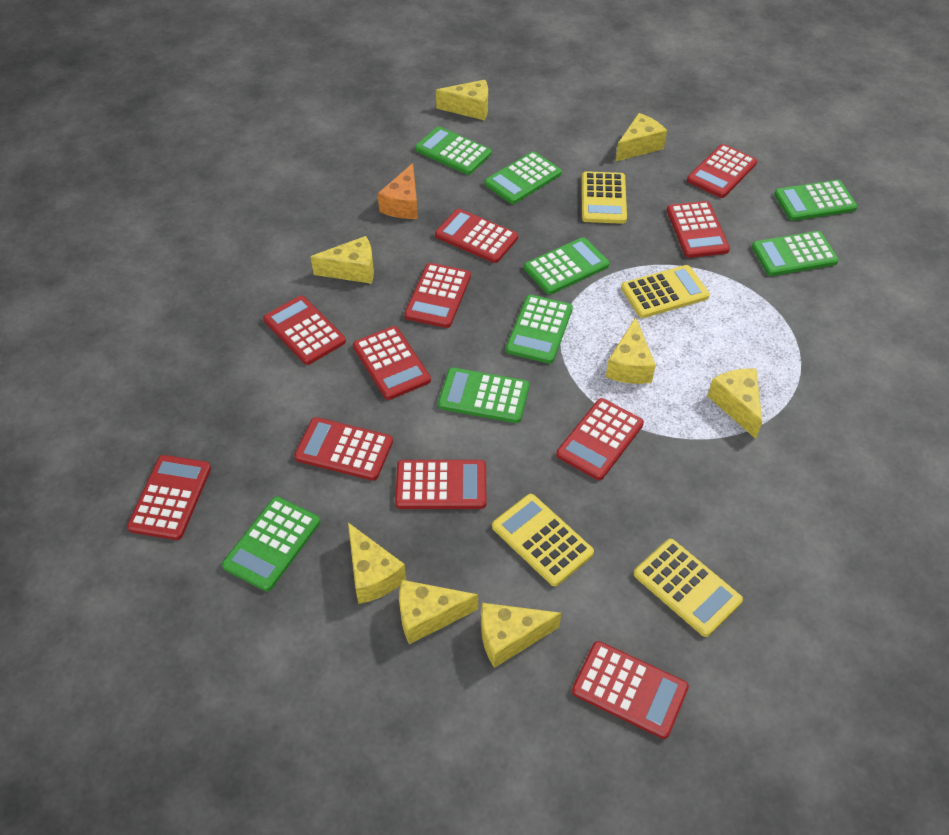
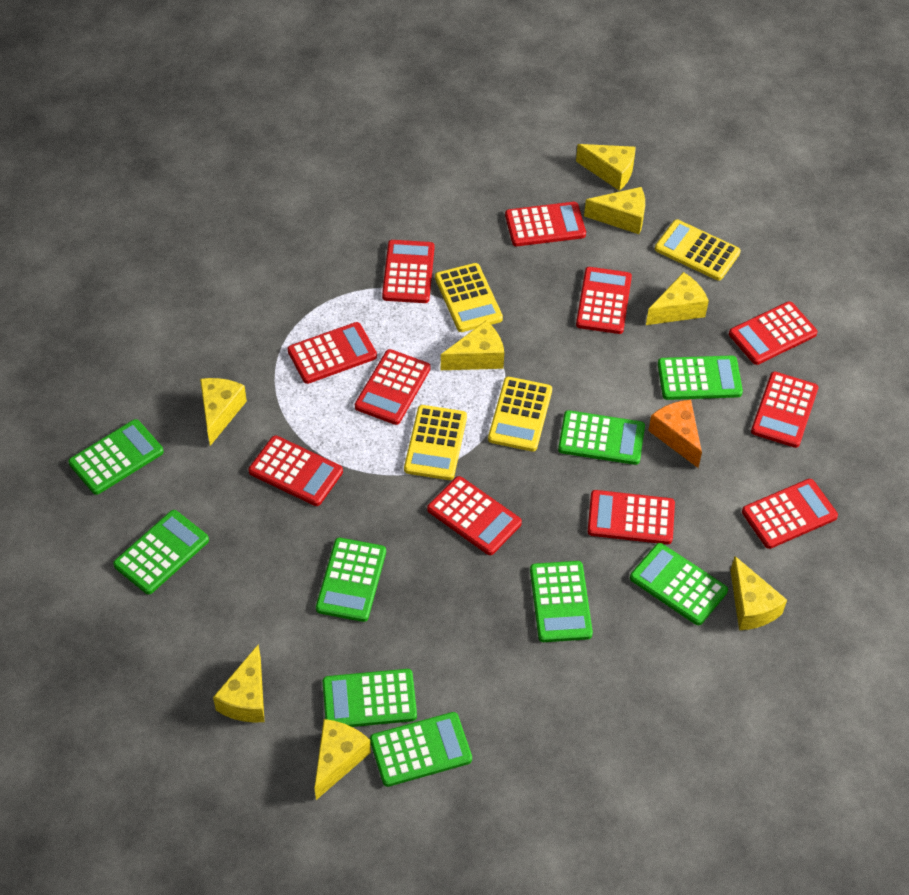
green calculator: [222,496,320,592] [415,126,492,175] [438,367,530,423] [485,151,562,204] [506,295,573,364] [524,237,609,295] [752,231,839,276] [774,180,857,221] = 8 -> [69,419,164,495] [113,510,209,594] [316,538,386,622] [323,669,417,727] [370,712,472,787] [530,561,593,642] [558,410,645,465] [630,543,728,625] [658,356,743,400] = 9

